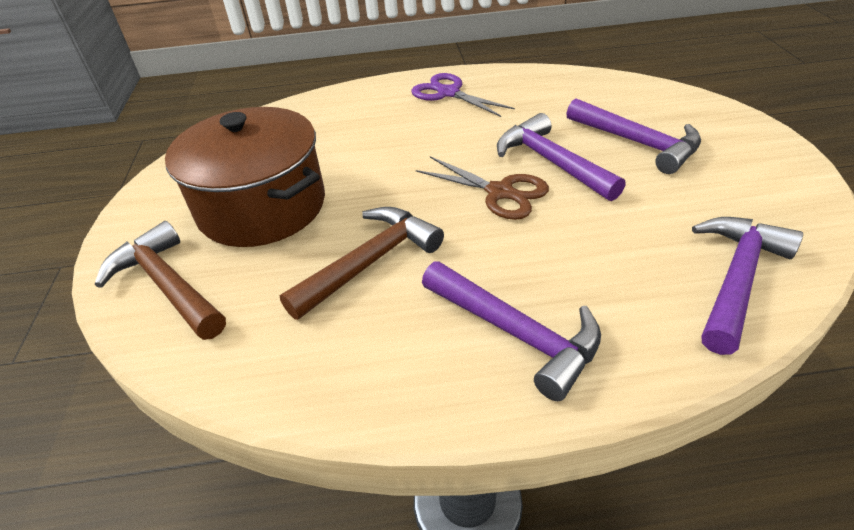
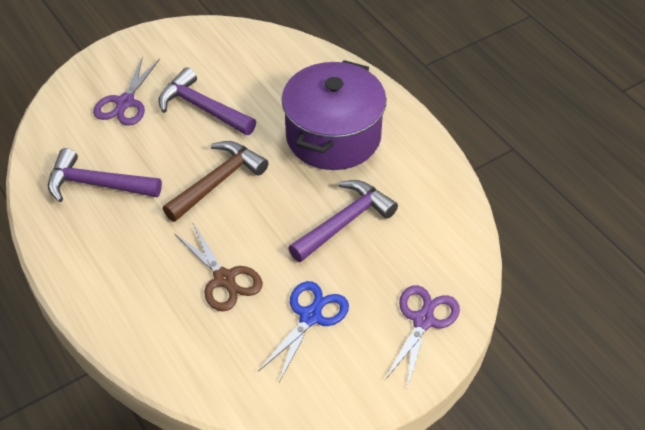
blue scissors: none = 0 -> [258,281,349,382] = 1
brown hammer: [95,221,226,340] [280,207,444,320] = 2 -> [163,141,268,222] = 1
brown pot: [165,107,325,247] = 1 -> none = 0
purple hammer: [422,261,601,401] [497,113,625,201] [566,98,701,174] [692,217,803,355] = 4 -> [48,148,162,202] [159,67,256,135] [288,180,398,262] = 3
purple pot: none = 0 -> [282,60,387,170] = 1
purple scissors: [411,73,515,117] = 1 -> [93,56,160,125] [385,285,460,390] = 2

